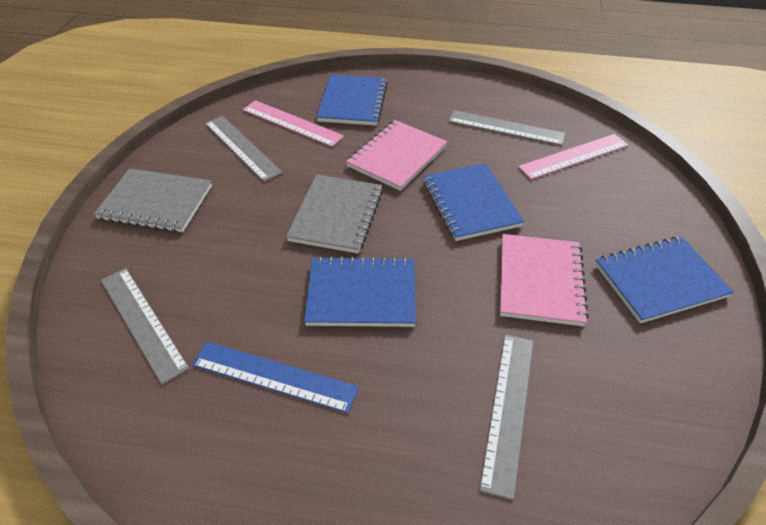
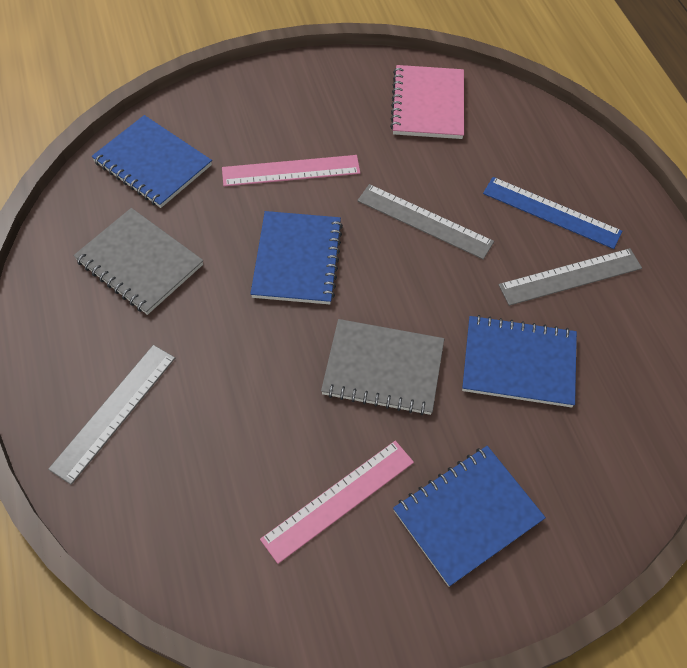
grey ruler: [101,268,189,385] [205,116,283,182] [448,110,566,146] [479,335,533,500] = 4 -> [48,345,175,485] [357,184,494,259] [499,248,642,306] = 3
pink notebook: [346,120,447,191] [500,234,589,326] = 2 -> [390,65,464,139] = 1

